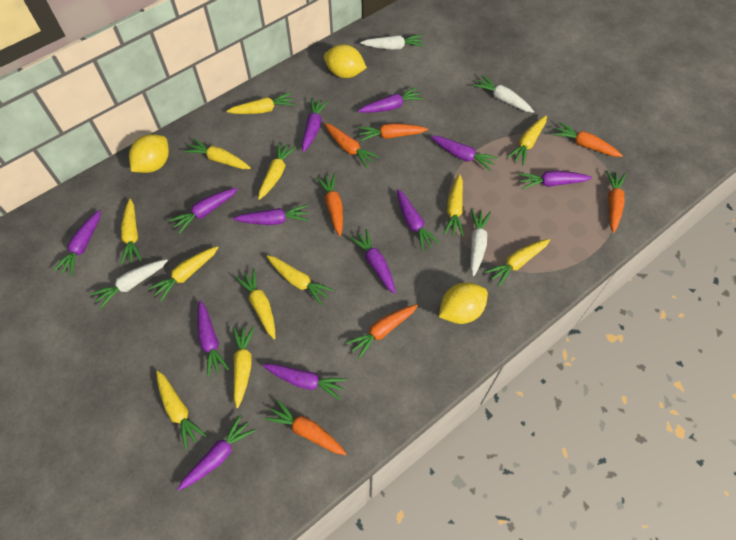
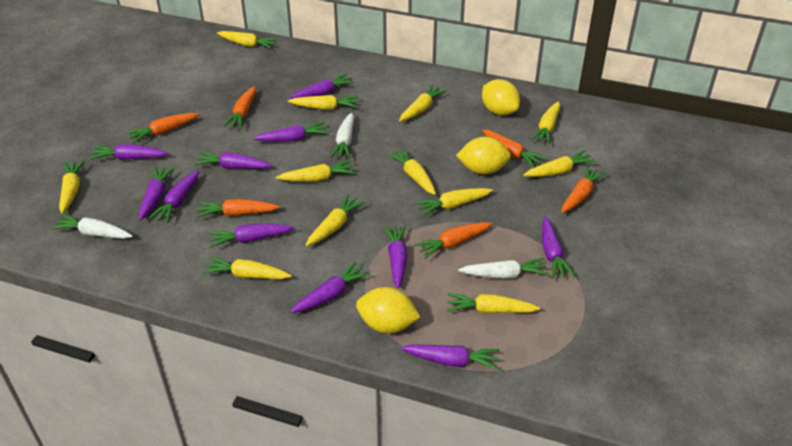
orange carrot: [265,399,347,455] [317,173,343,236] [324,123,379,168] [346,304,418,359] [358,123,428,142] [553,122,623,157] [606,170,626,233] = 7 -> [126,113,199,143] [196,199,280,217] [223,86,256,129] [414,222,492,259] [482,129,547,168] [561,166,607,213] = 6
purple carrot: [53,210,101,276] [169,188,238,234] [177,414,256,491] [197,300,229,377] [233,205,309,225] [263,364,347,400] [302,98,328,152] [349,229,396,294] [358,87,424,113] [397,189,440,251] [431,136,498,171] [519,171,592,189] = 12 -> [89,144,168,160] [139,166,175,220] [148,170,199,224] [194,152,272,169] [208,224,294,248] [253,122,328,142] [289,74,355,99] [291,261,370,313] [384,225,407,288] [401,344,500,370] [542,217,575,279] = 11
white carrot: [91,259,168,309] [360,35,424,50] [470,209,491,276] [473,75,534,113] = 4 -> [51,214,133,239] [330,113,354,159] [458,258,549,279] = 3

